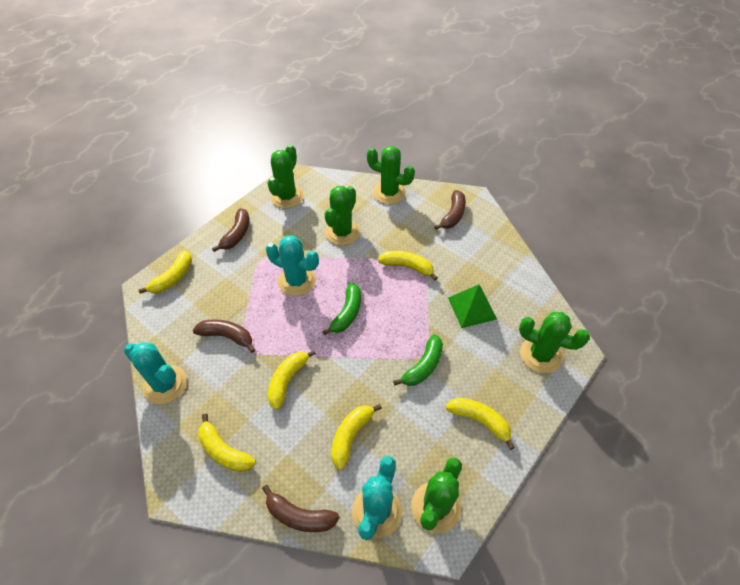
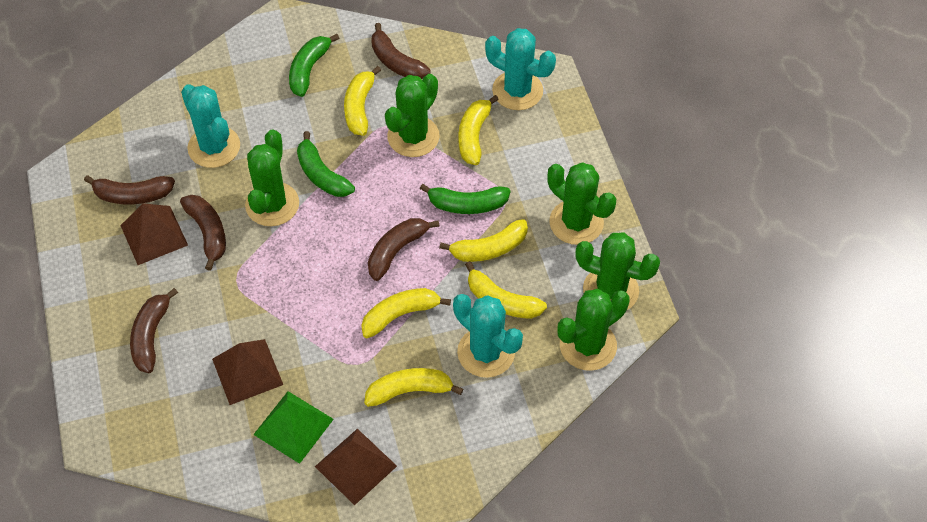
brown banana: [193,319,255,353] [212,208,249,252] [262,485,340,532] [434,190,466,230] = 4 -> [84,175,175,205] [130,288,178,373] [180,195,226,271] [368,218,439,281] [371,23,431,79] = 5
brown pyramid: none = 0 -> [120,203,188,265] [212,339,283,405] [315,429,397,505] = 3
green banana: [322,283,361,335] [393,334,443,386] = 2 -> [289,34,340,97] [297,131,355,197] [420,184,511,214] = 3

